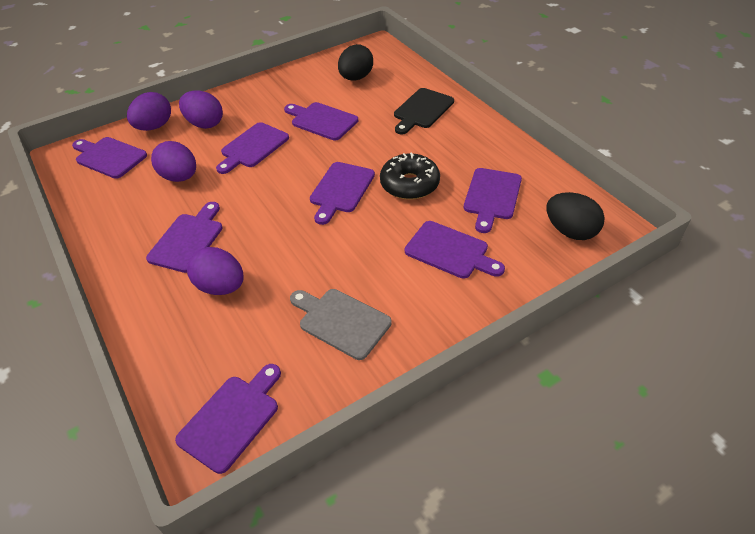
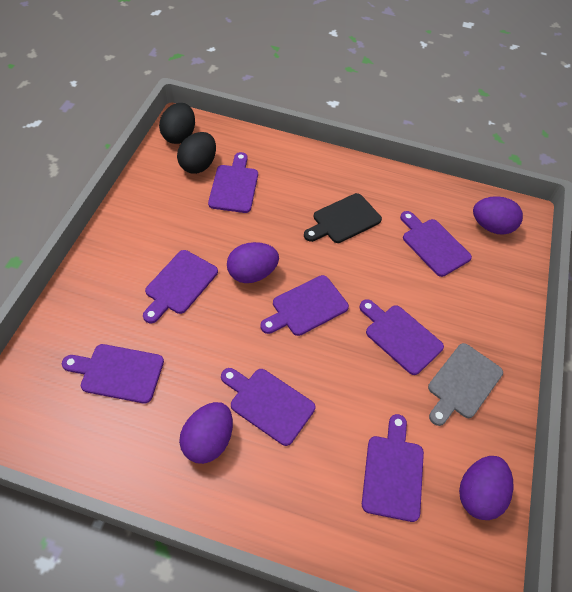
black donut: [380,152,440,200] = 1 -> none = 0

